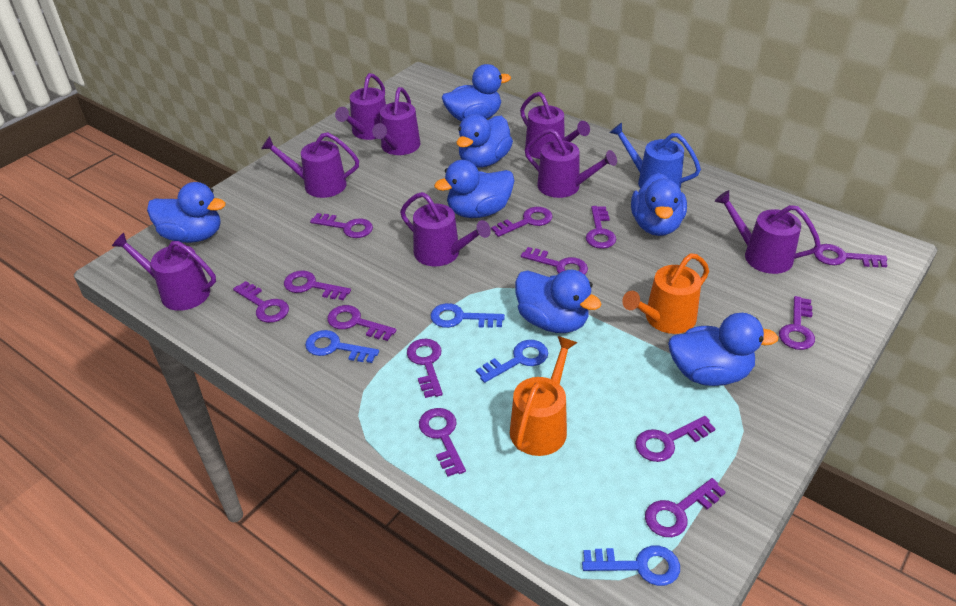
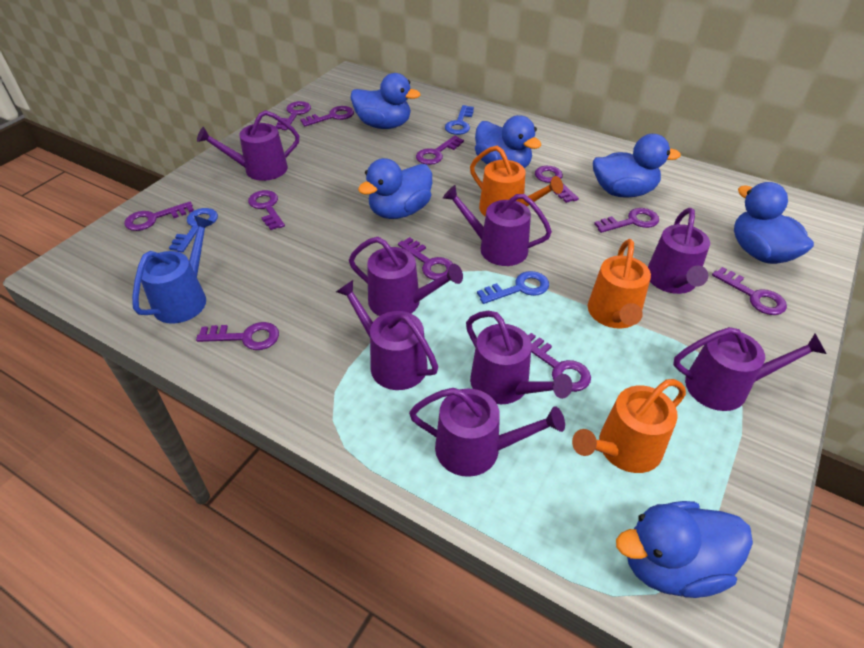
blue duck: [147,182,226,243] [434,160,514,218] [442,64,511,122] [457,114,513,168] [515,270,601,333] [631,173,687,236] [668,313,779,386] = 7 -> [350,73,420,129] [358,158,432,219] [475,115,541,168] [593,134,681,198] [616,501,753,598] [734,182,814,264] = 6
blue key: [305,330,379,363] [431,303,505,328] [476,340,548,383] [582,545,680,586] = 4 -> [169,208,218,252] [445,105,474,135] [477,271,549,304] = 3
orange watering can: [510,336,577,456] [622,253,709,334] = 2 -> [470,146,563,216] [572,379,686,473] [588,239,651,329] = 3
purple key: [233,281,289,323] [284,270,351,300] [310,213,373,238] [327,305,397,341] [407,339,443,398] [419,408,466,477] [491,207,553,237] [521,247,588,275] [586,206,616,249] [635,416,716,462] [645,478,726,537] [779,296,815,350] [814,244,887,267] = 13 -> [124,202,194,231] [196,322,279,350] [248,190,285,230] [275,101,311,130] [300,106,354,127] [398,237,453,280] [416,136,464,165] [528,333,591,392] [535,166,579,203] [594,208,659,233] [712,267,787,315] = 11

